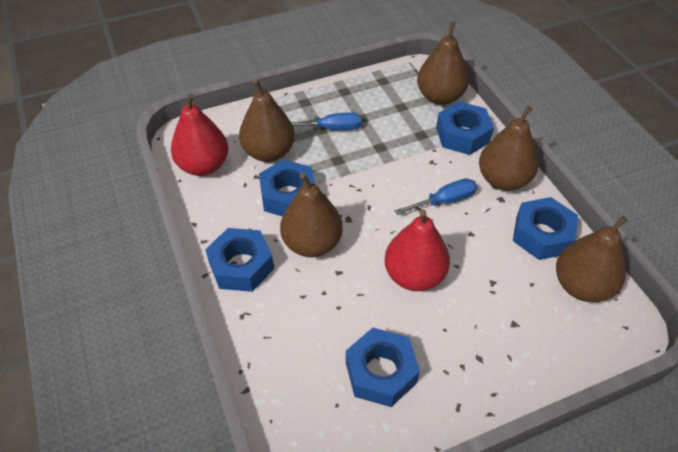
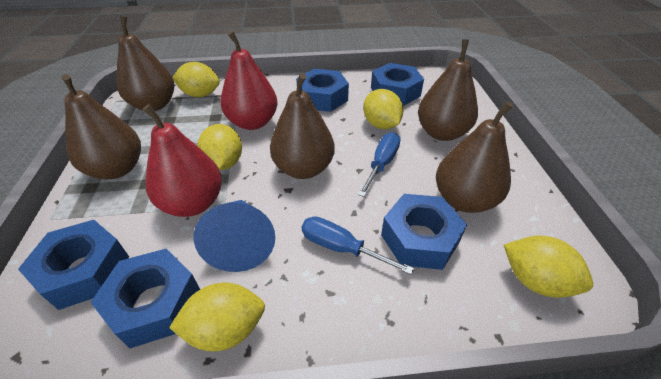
blue cone: none = 0 -> [194,200,275,272] = 1
yellow lemon: none = 0 -> [169,283,265,351] [172,62,220,97] [198,124,242,170] [363,89,403,129] [504,236,593,298] = 5

